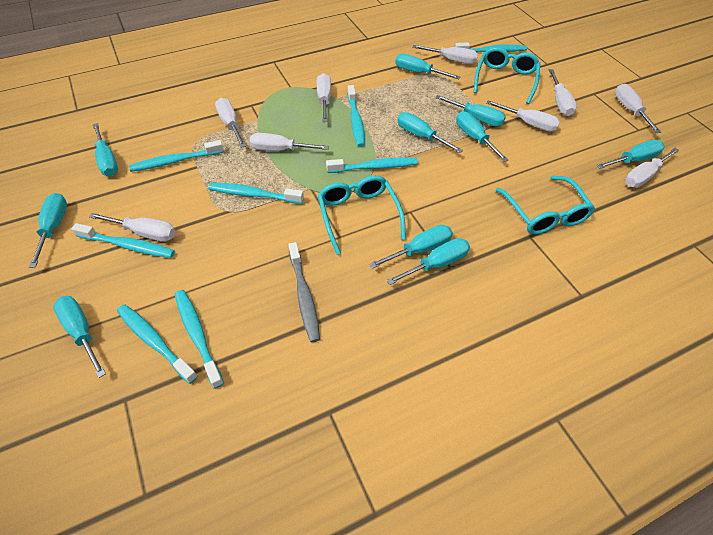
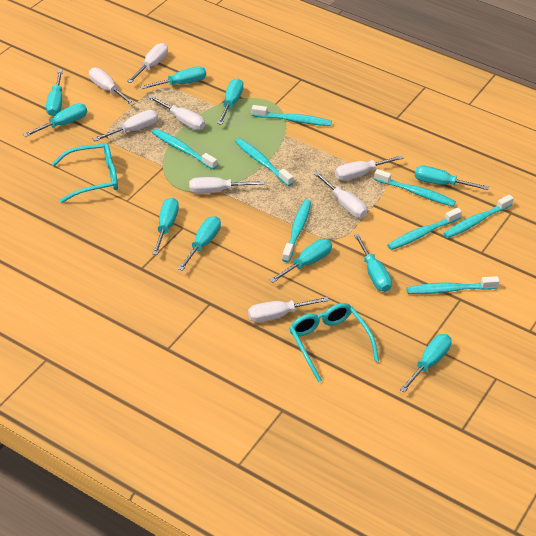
grey toothbrush: [289,242,320,342] = 1 -> none = 0
turquoise glasses: [318,175,406,255] [474,47,540,104] [496,176,595,234] = 3 -> [52,143,118,203] [289,303,379,383] = 2
white screwdriver: [89,213,176,242] [215,98,246,148] [250,133,329,151] [317,73,331,122] [412,45,478,64] [486,100,560,132] [549,69,577,116] [615,84,661,133] [625,148,680,188] = 9 -> [89,68,135,106] [93,110,158,141] [127,43,168,83] [148,95,205,130] [189,177,265,194] [248,297,329,323] [314,171,367,218] [335,155,404,181] = 8

